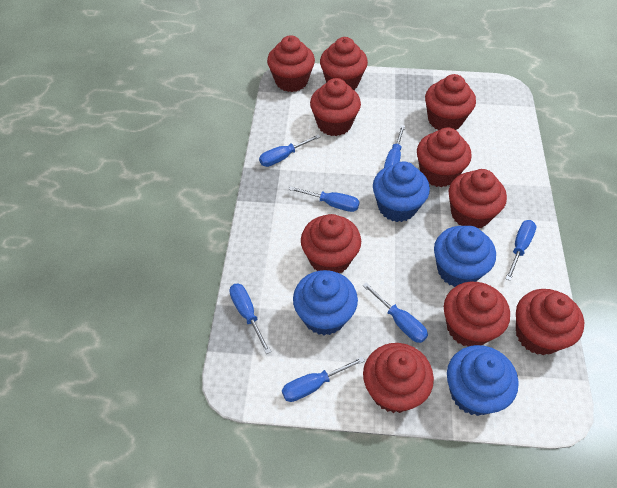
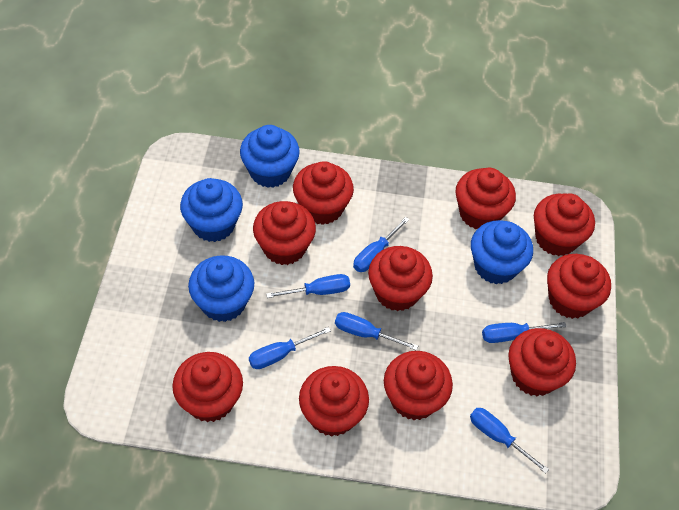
blue screwdriver: [229,283,271,354] [259,134,321,167] [282,357,365,402] [288,186,360,212] [363,283,428,343] [384,125,405,168] [506,220,536,281] = 7 -> [249,327,331,369] [266,274,350,298] [335,312,418,351] [353,217,410,272] [470,408,549,474] [482,322,567,343] = 6

